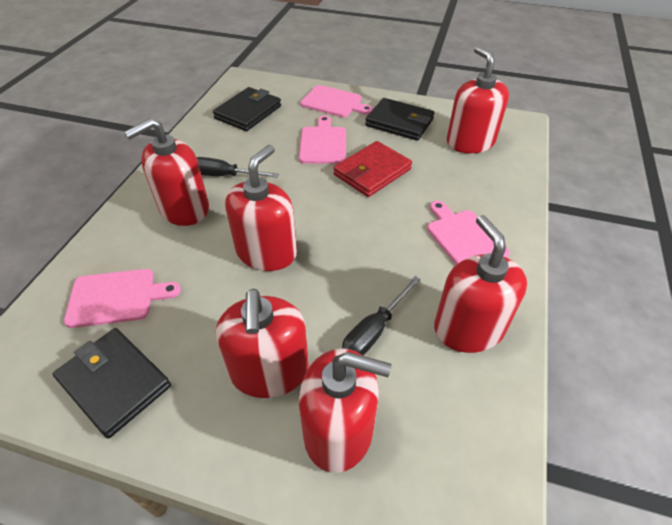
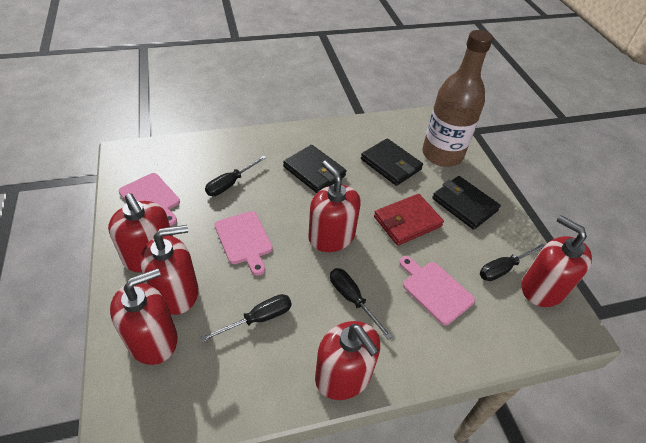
black screwdriver: [196,157,279,178] [342,276,421,356] = 2 -> [200,294,292,342] [205,155,267,196] [330,268,393,340] [480,243,545,281] = 4
brown bottle: none = 0 -> [422,30,493,167] = 1
pink cutting board: [64,269,181,328] [299,115,346,164] [300,85,373,117] [427,201,510,265] = 4 -> [119,173,180,226] [214,211,273,276] [399,256,475,325] = 3

